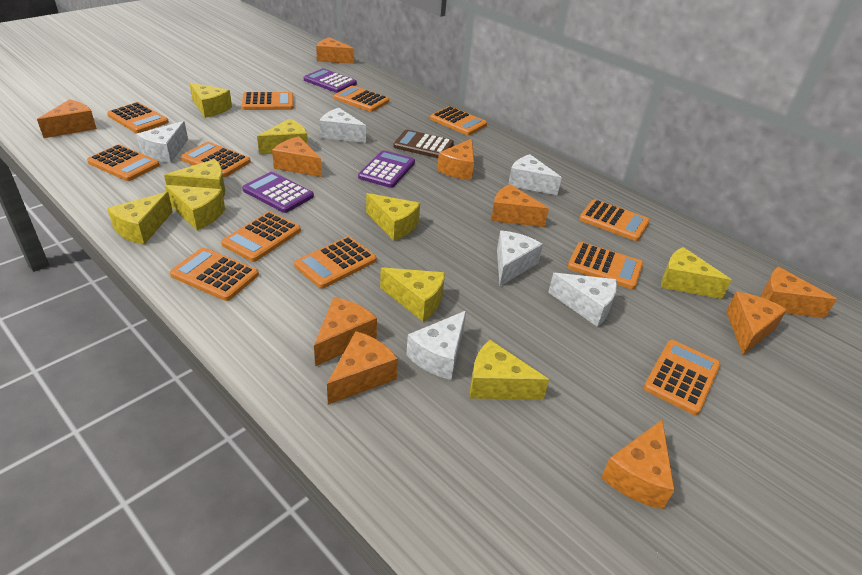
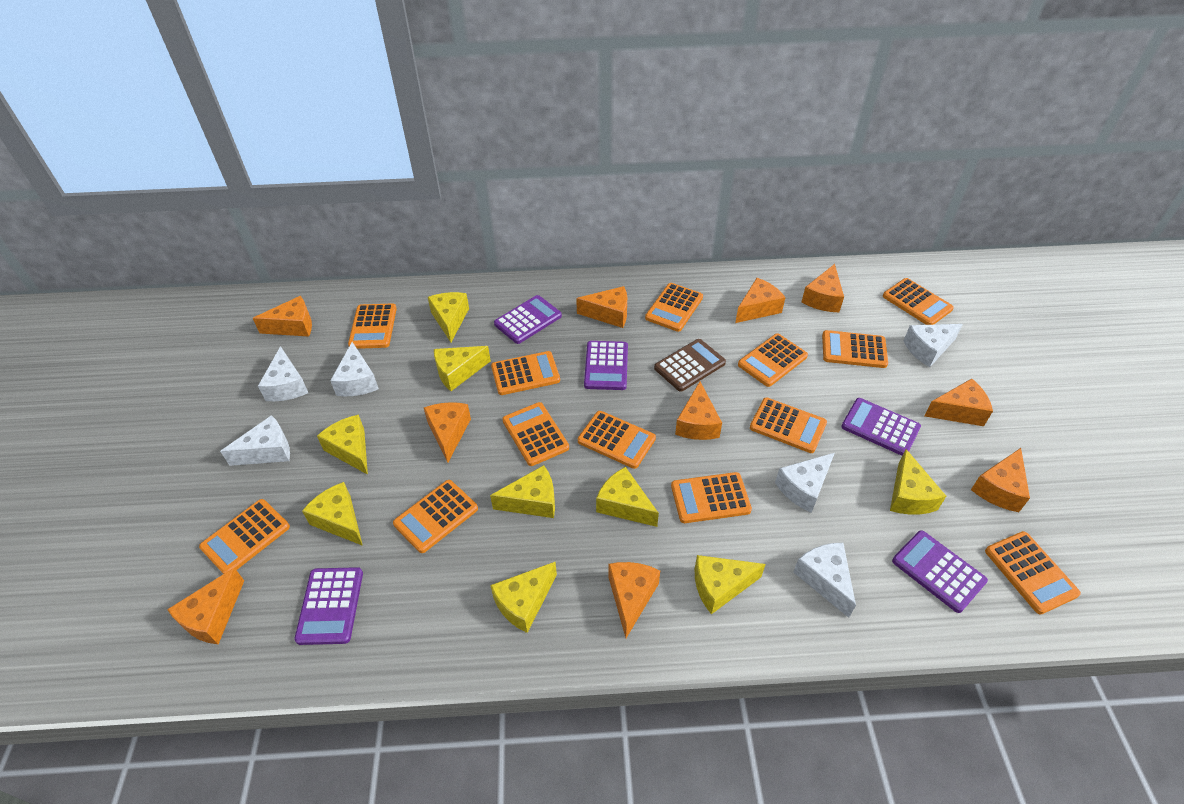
orange calculator: [87,144,160,181] [107,102,169,133] [170,248,259,301] [181,142,251,177] [221,212,301,262] [242,92,294,110] [294,236,377,288] [334,86,389,112] [430,106,487,135] [568,242,643,289] [579,199,650,241] [644,340,721,415] = 12 -> [199,499,290,574] [348,304,397,349] [393,480,478,553] [491,351,560,395] [502,402,569,466] [578,411,656,469] [645,283,703,332] [671,472,752,523] [738,333,808,387] [750,397,827,453] [822,330,888,368] [883,278,954,325] [985,531,1081,614] = 13
purple calculator: [242,172,314,213] [304,69,357,93] [358,150,415,188] = 3 -> [294,567,363,645] [494,295,562,344] [584,341,628,390] [841,398,921,456] [892,530,988,613] = 5

